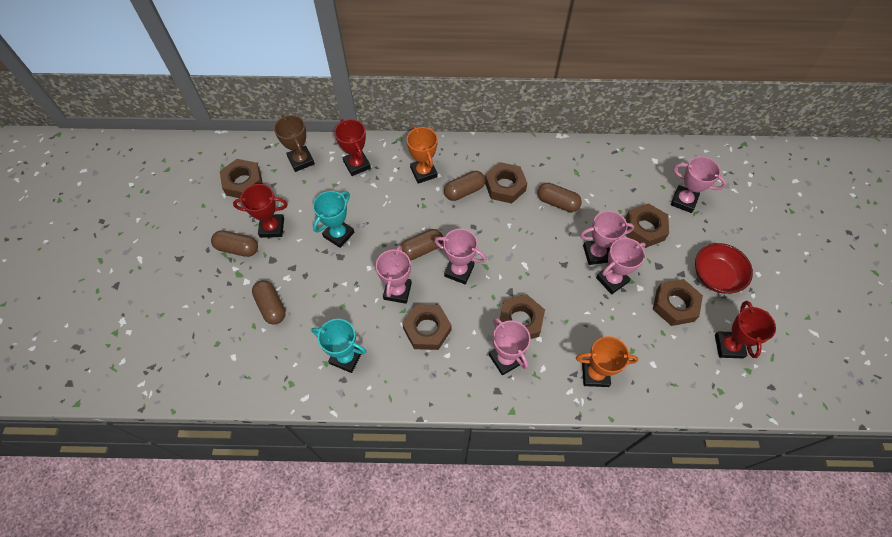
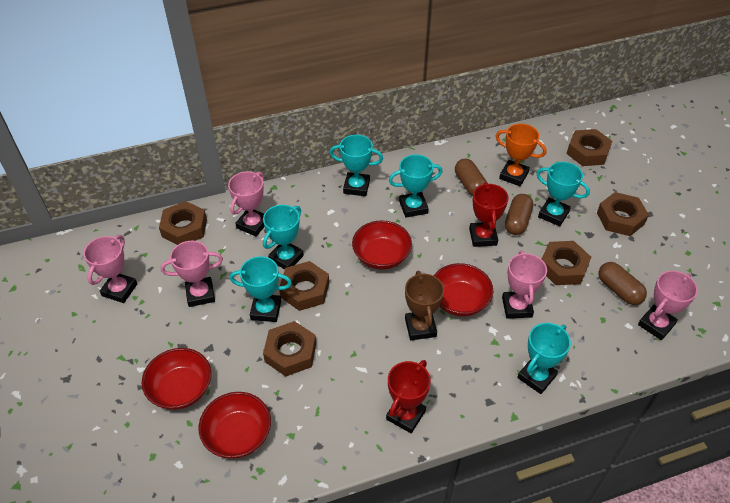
brown capsule: [211,230,258,257] [252,280,286,325] [400,229,443,261] [444,171,485,201] [537,183,582,212] = 5 -> [455,158,487,196] [505,194,533,235] [599,262,647,305] = 3
orange trophy: [407,126,438,184] [576,336,638,387] = 2 -> [496,124,547,186] = 1
pink trophy: [376,245,412,304] [434,229,486,284] [489,317,531,375] [580,211,634,265] [596,238,646,294] [671,156,726,213] = 6 -> [84,235,137,303] [160,240,223,307] [228,171,264,236] [502,251,547,318] [638,271,698,340] = 5
red bowl: [695,243,753,294] = 1 -> [142,348,211,410] [199,392,271,458] [352,220,412,270] [434,263,493,316] = 4
red trophy: [233,184,288,238] [334,119,371,176] [715,301,776,358] = 3 -> [386,360,431,433] [469,182,509,247] = 2
turquoise trophy: [312,319,366,373] [313,191,354,248] = 2 -> [230,256,292,322] [263,205,304,269] [330,135,383,196] [389,154,443,218] [517,323,571,394] [536,162,590,226] = 6

